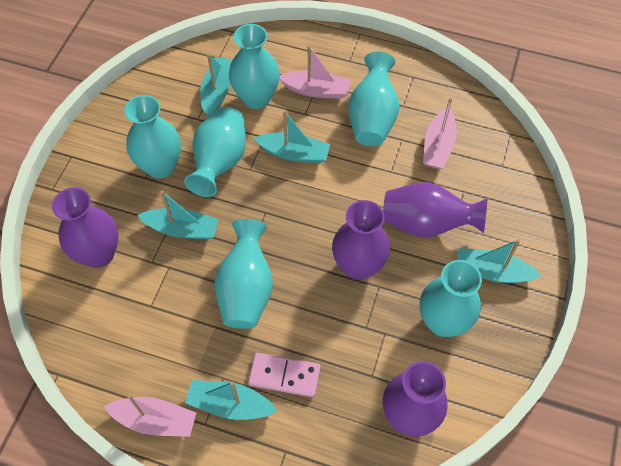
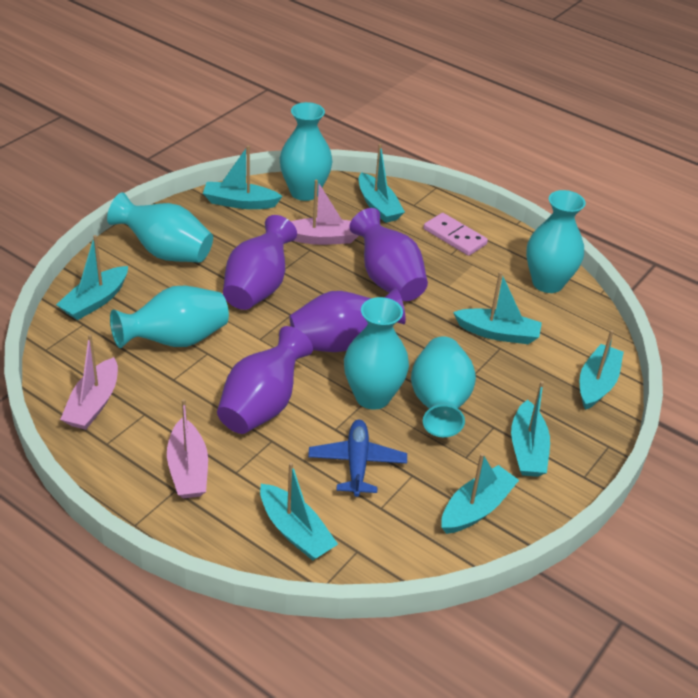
blue plane: none = 0 -> [308,420,407,497] = 1
turquoise boat: [137,190,219,239] [185,380,277,420] [200,54,233,117] [254,111,330,164] [457,239,542,283] = 5 -> [56,235,128,320] [203,145,283,209] [260,462,338,560] [359,144,405,223] [441,453,519,534] [453,272,542,344] [511,381,550,477] [580,330,624,410] = 8

